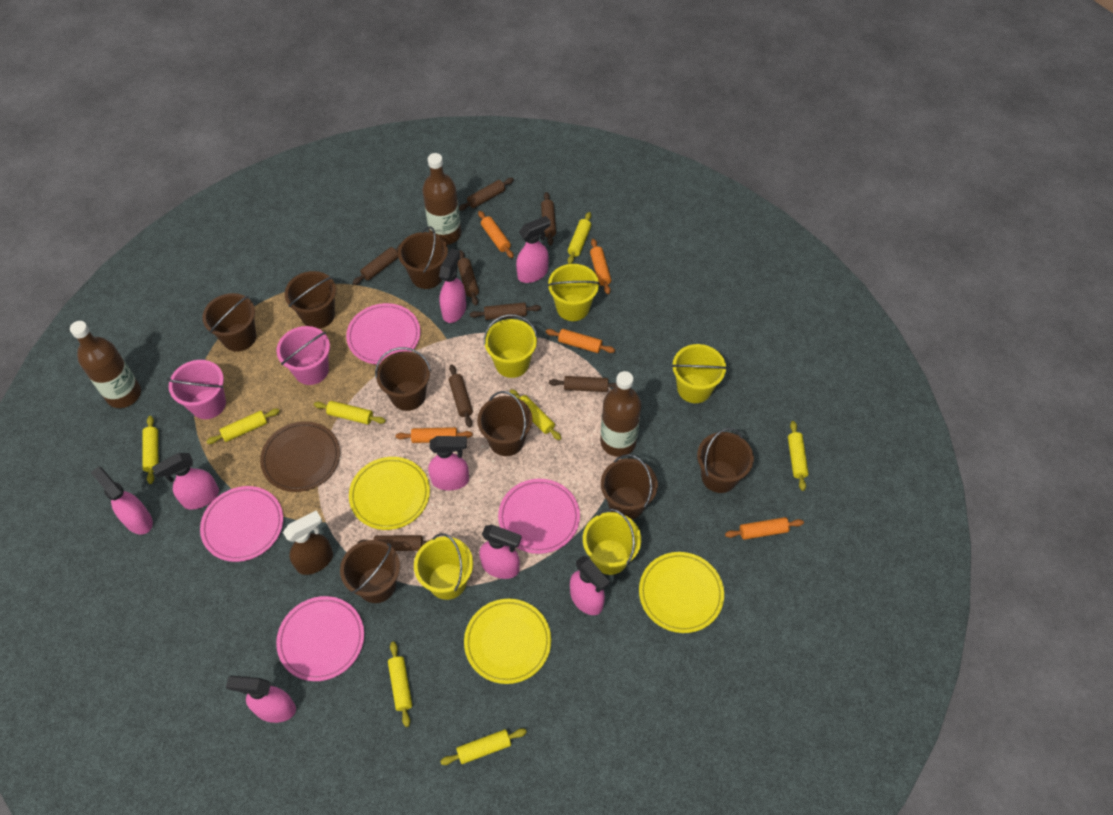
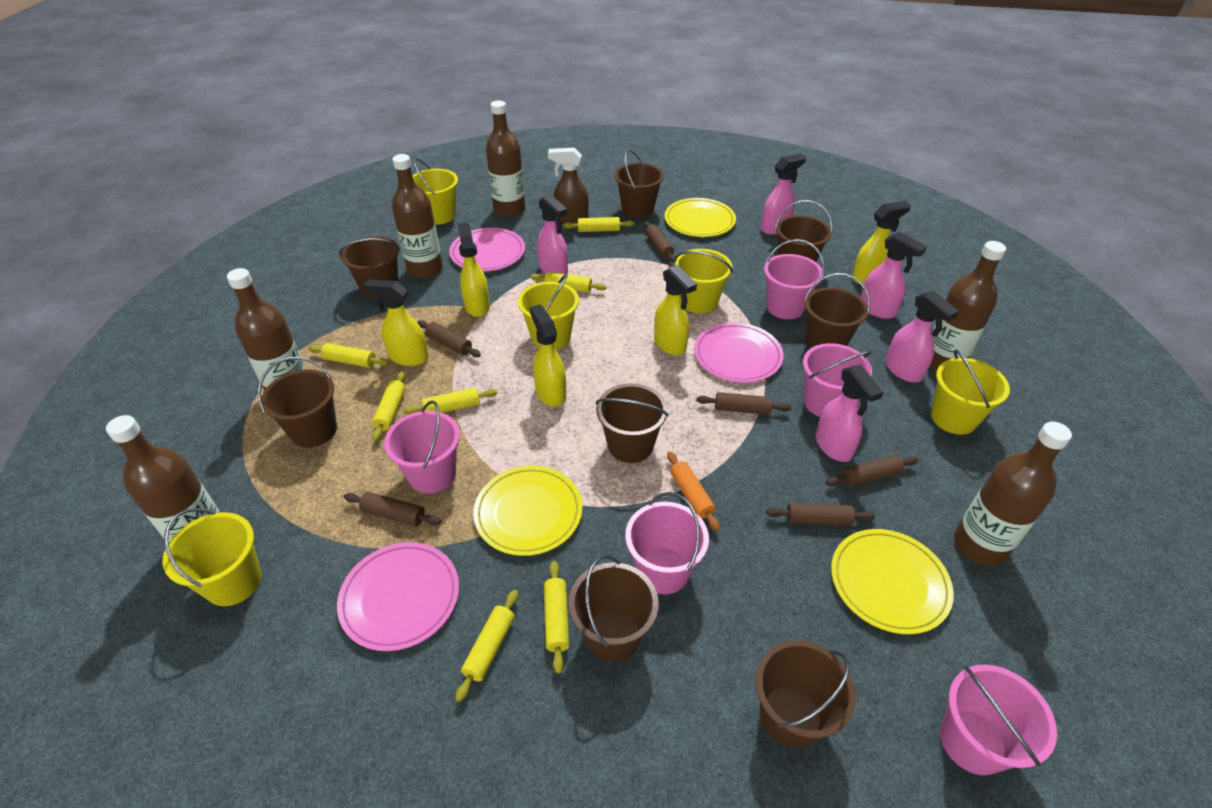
brown bottle: [70,321,141,408] [422,153,461,245] [600,371,641,457] = 3 -> [106,415,220,542] [227,268,306,390] [392,154,443,278] [486,101,525,217] [929,241,1006,372] [954,422,1072,566] = 6
brown plate: [260,421,340,492] = 1 -> none = 0
brown rolling pin: [353,245,400,285] [357,535,430,551] [449,364,473,427] [457,250,479,306] [459,178,514,211] [470,303,541,320] [541,192,556,246] [549,376,617,392] = 8 -> [344,492,441,526] [418,320,481,357] [644,221,675,262] [697,392,791,415] [766,503,875,526] [826,455,918,487] = 6
orange rolling pin: [396,427,473,443] [478,211,514,258] [546,329,615,353] [590,239,611,294] [725,517,804,540] = 5 -> [667,451,720,531] = 1
pink bucket: [167,360,226,419] [276,326,330,385] = 2 -> [384,401,460,494] [625,492,709,594] [764,239,825,319] [803,343,872,417] [940,664,1057,775] = 5
pink plate: [200,486,283,562] [276,596,364,681] [346,303,421,365] [498,479,580,554] = 4 -> [337,542,459,651] [449,228,525,271] [694,322,783,383] = 3
pink spray bottle: [90,467,153,534] [152,453,219,510] [226,675,296,723] [428,436,469,491] [439,249,466,323] [479,525,522,579] [516,216,551,283] [570,555,610,615] = 8 -> [537,194,568,274] [761,153,806,234] [816,365,884,462] [861,232,927,319] [885,290,959,383] = 5
yellow rolling pin: [142,416,158,484] [206,409,280,444] [314,401,386,425] [388,642,412,727] [440,728,527,765] [510,389,562,440] [567,212,591,264] [788,421,808,491] = 8 -> [308,343,389,368] [372,372,405,441] [404,388,497,415] [456,589,518,702] [531,272,607,293] [544,561,569,674] [563,217,634,232] = 7
yellow spray bottle: none = 0 -> [363,279,429,366] [458,223,490,317] [530,304,566,407] [654,265,697,355] [852,201,911,285] = 5

